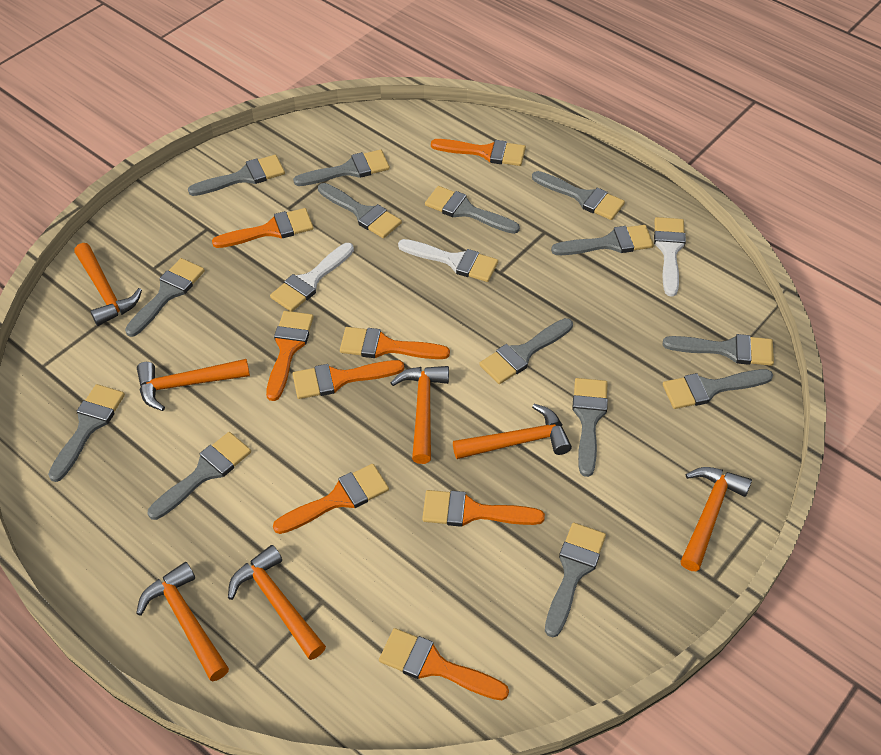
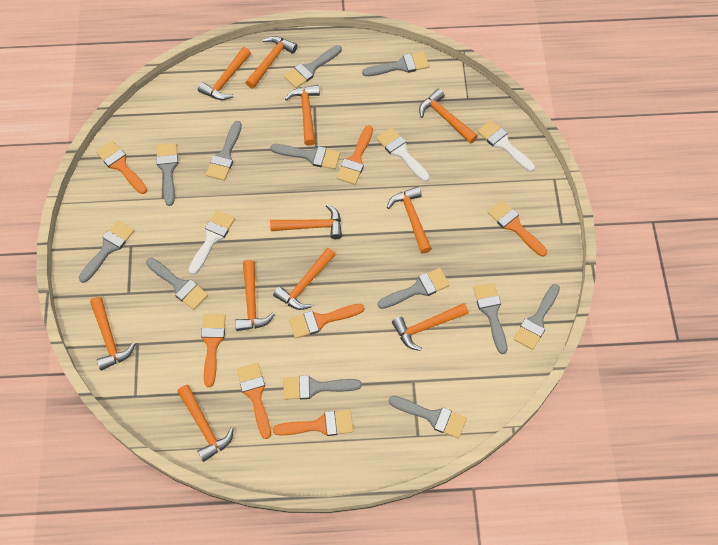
grey brush: [48,384,125,482] [125,258,205,337] [148,432,251,520] [188,155,285,196] [293,150,390,186] [318,183,402,238] [425,186,520,234] [479,318,573,384] [532,171,625,220] [545,522,606,638] [551,225,654,255] [572,378,608,477] [663,334,774,366] [663,369,773,409] = 14 -> [79,220,134,283] [146,258,208,310] [156,143,178,206] [206,121,242,181] [270,144,340,169] [283,375,362,400] [284,45,342,88] [362,52,429,76] [378,268,450,309] [389,396,467,439] [473,282,507,354] [514,284,560,350] = 12
orange brush: [212,208,314,248] [266,311,314,401] [273,464,389,534] [293,360,404,399] [340,327,450,359] [379,628,509,700] [422,490,545,527] [431,139,526,166] = 8 -> [96,141,147,194] [201,314,226,387] [237,363,271,439] [273,410,353,436] [289,304,364,338] [337,125,373,185] [488,200,547,256] = 7
orange hammer: [74,243,142,326] [136,562,229,681] [137,359,250,411] [228,545,326,660] [391,366,449,464] [453,404,572,459] [680,467,752,571] = 7 -> [90,297,135,371] [177,385,234,462] [198,47,251,100] [235,260,275,331] [245,36,297,89] [270,204,342,239] [273,248,335,310] [285,85,320,146] [387,186,432,254] [392,303,468,351] [419,89,478,144] = 11

